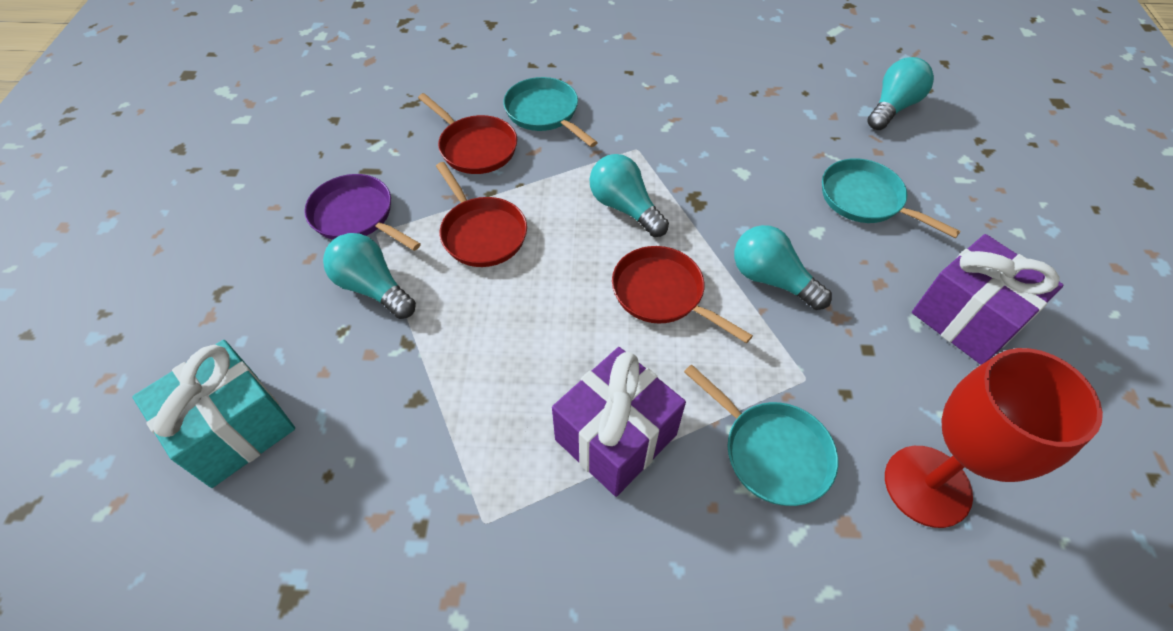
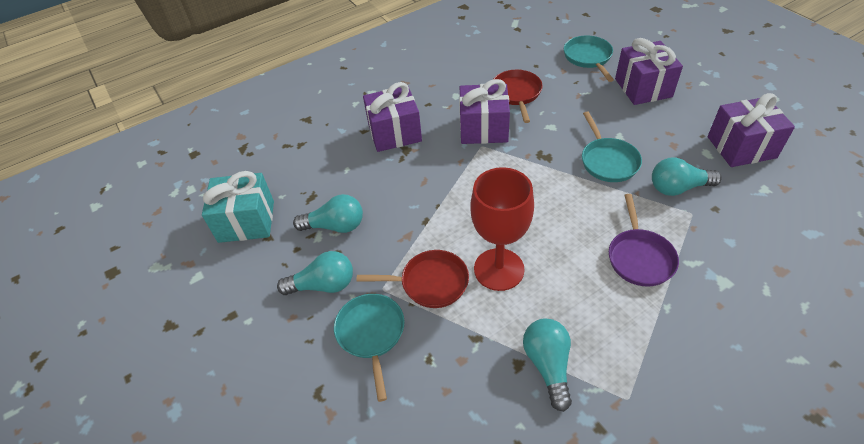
purple gift: [552,347,686,497] [912,234,1064,365] = 2 -> [363,82,422,152] [459,79,510,144] [615,38,683,105] [708,93,795,167] = 4
red pan: [418,93,517,174] [436,162,527,267] [612,246,753,343] = 3 -> [357,250,469,308] [494,70,543,123] = 2

